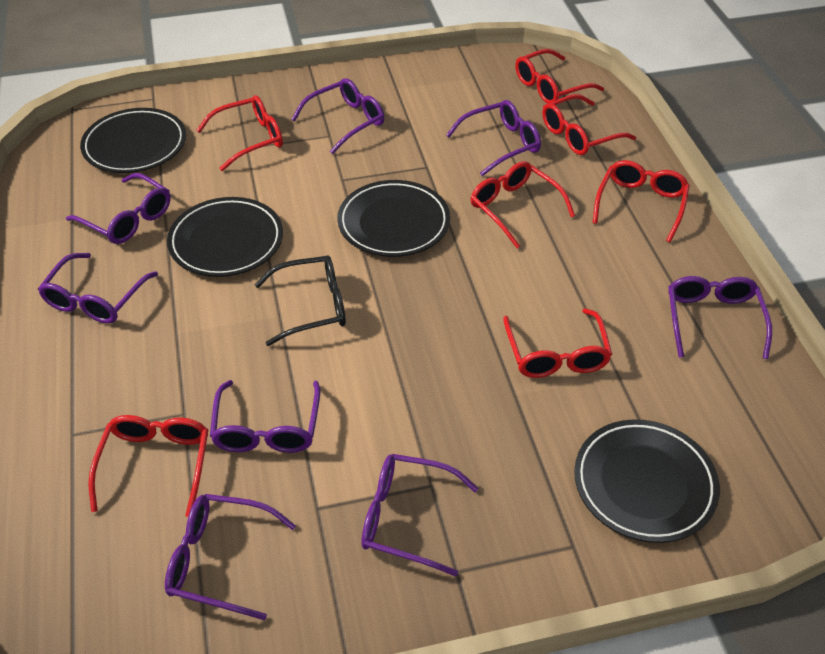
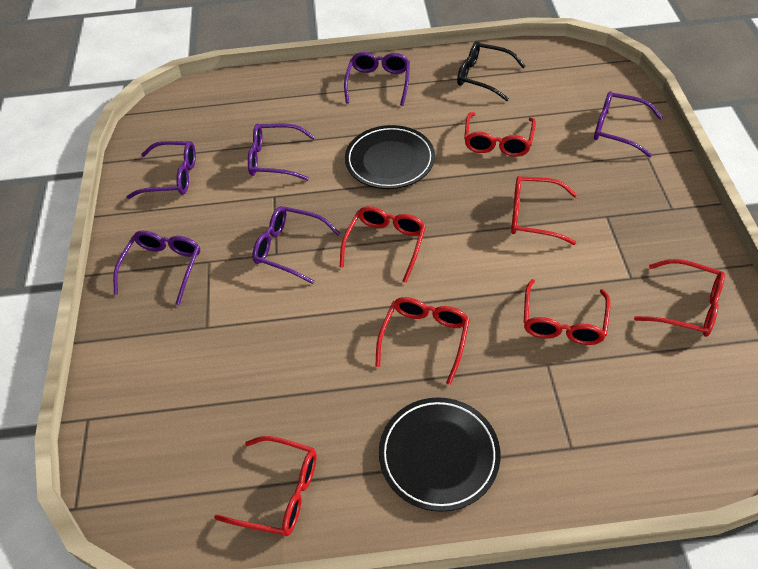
black plate: [80,108,186,173] [167,197,283,277] [337,180,450,257] [574,419,720,543] = 4 -> [345,125,435,189] [379,397,500,512] = 2
purple glasses: [38,253,158,324] [66,173,171,244] [165,494,296,620] [210,380,321,453] [291,78,384,154] [361,454,478,576] [446,100,541,176] [668,276,772,359] = 8 -> [113,231,200,305] [127,141,196,199] [248,124,315,181] [252,206,340,284] [344,52,410,106] [594,91,662,157] = 6

